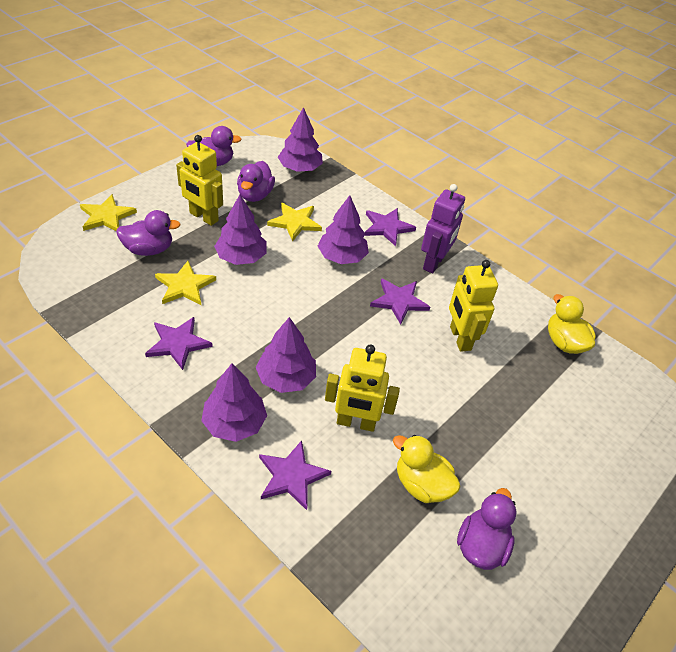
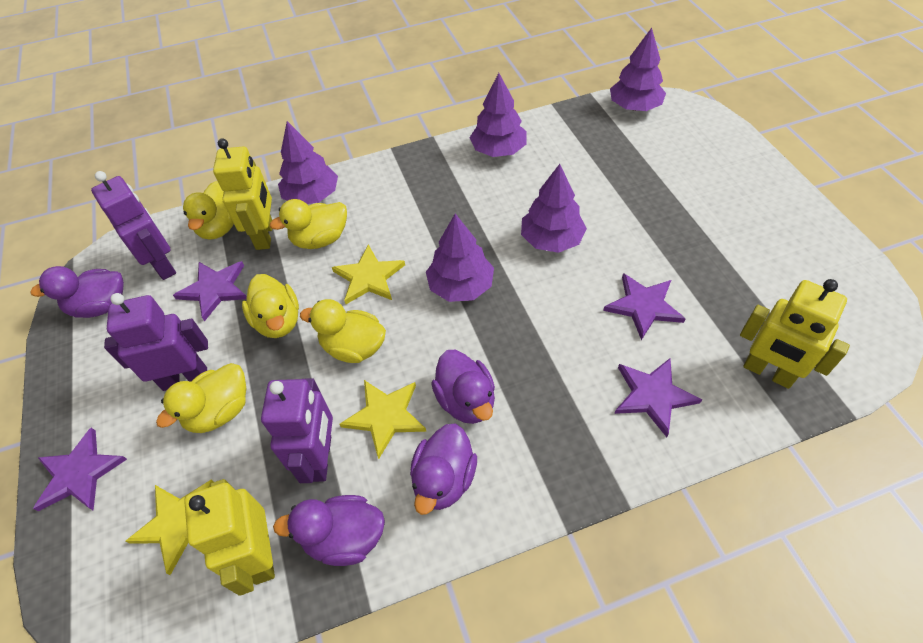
purple robot: [421,184,465,273] = 1 -> [91,171,176,280] [104,293,208,391] [261,378,333,483] = 3
yellow duck: [393,435,461,503] [548,294,596,354] = 2 -> [156,363,246,433] [183,181,234,239] [242,274,299,338] [270,199,347,249] [300,299,386,363] = 5

